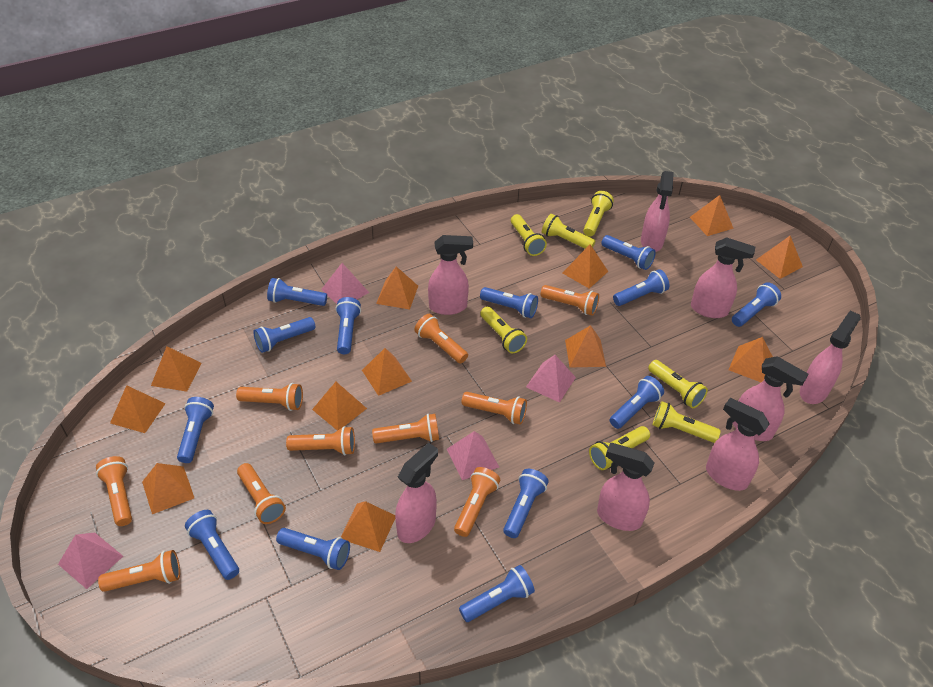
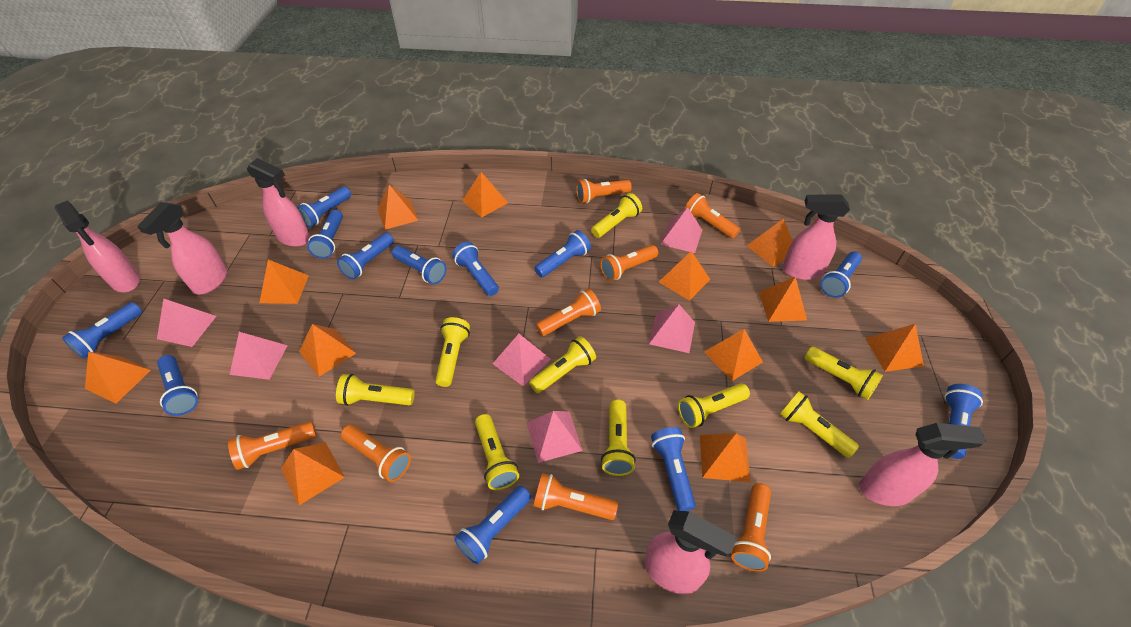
blue flashlight: [177,397,214,463] [185,510,239,580] [253,317,316,353] [267,278,327,306] [276,528,350,570] [336,297,361,354] [459,565,535,622] [480,287,538,318] [503,469,549,538] [601,235,656,270] [609,376,664,429] [613,269,669,306] [732,282,781,327] = 13 -> [62,302,142,359] [157,355,198,416] [297,187,351,227] [307,210,343,259] [337,233,394,279] [392,246,446,284] [452,242,499,296] [454,486,531,565] [534,230,591,278] [651,427,696,511] [820,252,862,298] [944,384,983,459] = 12
orange flashlight: [96,456,132,526] [98,550,180,592] [236,383,303,411] [237,463,286,524] [286,426,355,455] [372,414,439,444] [414,314,468,363] [454,467,500,537] [462,392,527,425] [541,285,599,316] = 10 -> [228,421,316,470] [341,425,411,482] [534,473,618,520] [536,288,601,336] [576,179,632,203] [600,245,658,281] [684,193,740,239] [731,483,771,571] = 8
pink pyramid: [58,533,123,589] [321,263,369,304] [447,431,499,480] [526,355,576,403] = 4 -> [157,298,216,347] [230,332,288,380] [493,334,551,386] [527,411,583,463] [649,304,695,353] [660,207,702,253] = 6
pink spray bottle: [395,443,438,543] [428,235,473,315] [597,443,654,531] [641,171,674,252] [691,237,755,318] [706,398,770,491] [733,356,808,441] [800,310,861,404] = 8 -> [55,201,140,292] [137,202,228,295] [247,158,310,247] [644,510,737,595] [782,195,850,280] [859,423,986,506] = 6
yellow flashlight: [480,306,527,354] [511,214,547,256] [542,214,595,249] [583,191,614,237] [589,426,650,470] [648,360,708,408] [652,401,721,443] = 7 -> [336,374,415,406] [435,317,470,387] [475,414,519,490] [529,336,596,393] [591,193,642,238] [601,399,636,476] [678,383,750,428] [780,392,859,458] [805,347,883,400] = 9

